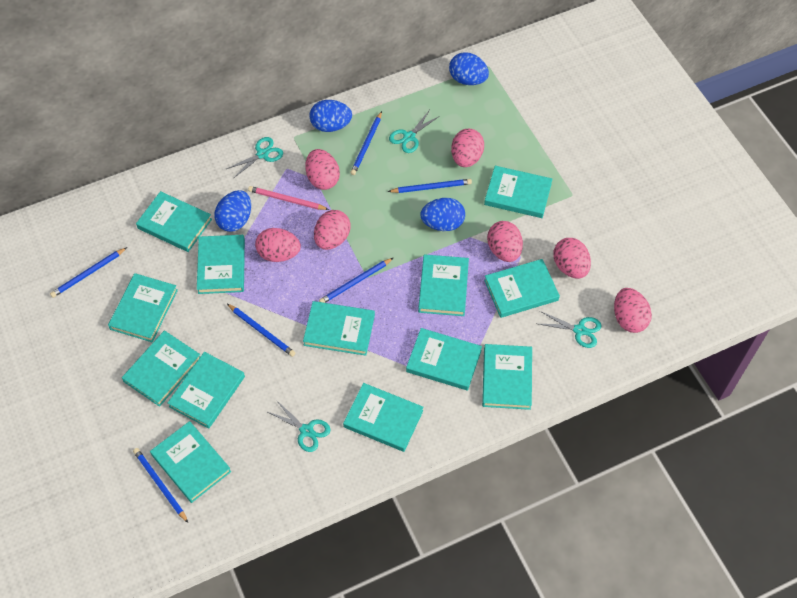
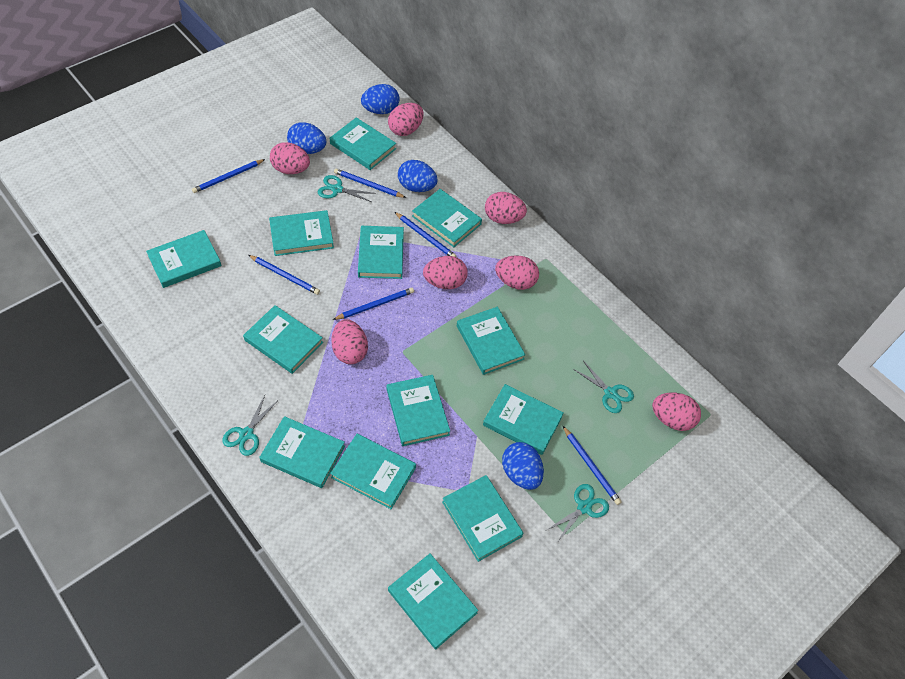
pink pencil: [248,186,329,210] = 1 -> none = 0

